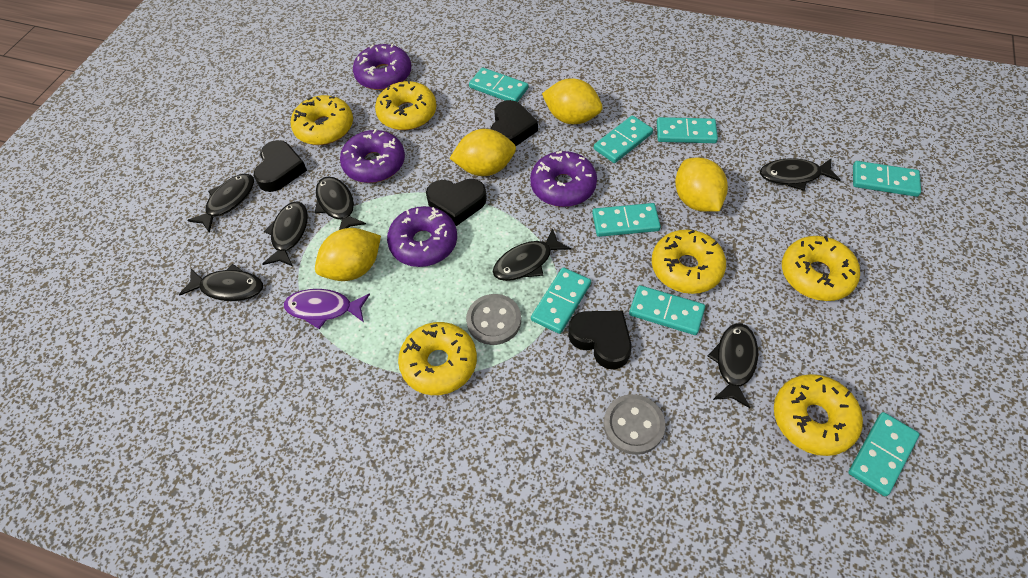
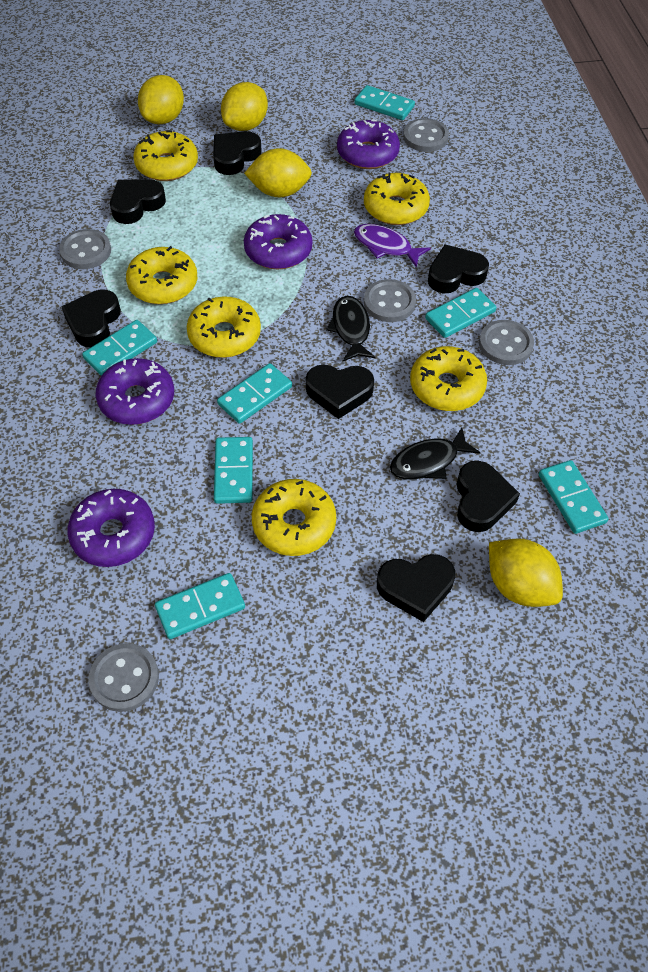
black fish: [179,264,263,301] [187,174,254,233] [262,201,308,266] [315,176,366,230] [493,228,571,281] [708,323,758,408] [760,158,841,191] = 7 -> [326,296,375,361] [390,427,480,480] = 2
black heart: [254,140,307,192] [426,179,487,226] [491,100,538,146] [568,311,632,369] = 4 -> [61,290,121,347] [110,179,166,224] [213,131,262,175] [306,365,374,419] [377,554,455,622] [428,245,489,294] [457,460,520,532] = 7
grey button: [466,294,521,345] [604,394,665,455] = 2 -> [59,229,111,269] [88,643,159,712] [364,279,416,322] [403,118,449,152] [479,320,534,365] = 5
turquoise domino: [469,68,528,102] [531,267,591,334] [592,203,661,237] [594,115,653,163] [629,285,705,335] [657,117,718,143] [848,412,919,496] [853,161,921,197] = 8 -> [82,320,157,376] [155,573,245,639] [214,437,253,504] [217,363,292,424] [354,85,415,120] [425,288,497,338] [539,460,609,534] = 7

